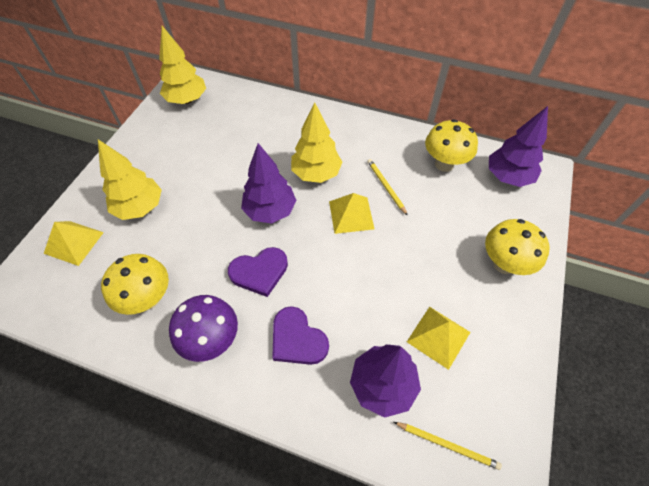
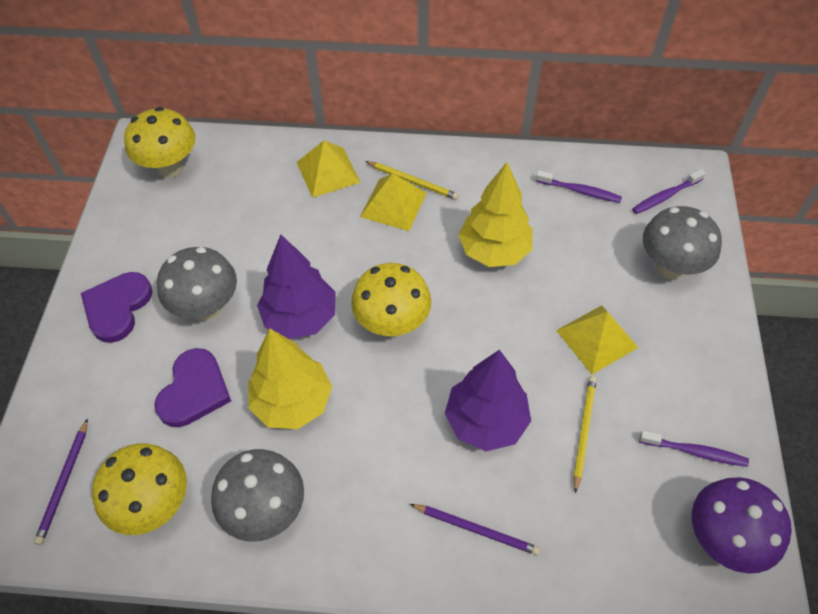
grey mushroom: none = 0 -> [157,247,237,320] [211,449,304,542] [643,206,722,279] = 3
purple pencil: none = 0 -> [34,418,88,545] [410,504,541,555] = 2
purple toothbrush: none = 0 -> [536,170,622,203] [632,169,706,214] [639,430,749,467] = 3
purple tree: [241,143,297,223] [350,344,421,418] [489,106,548,187] = 3 -> [257,234,336,339] [445,350,531,452] = 2
yellow tree: [98,139,162,220] [159,26,206,104] [291,102,342,183] = 3 -> [248,328,332,429] [458,162,533,267] = 2

